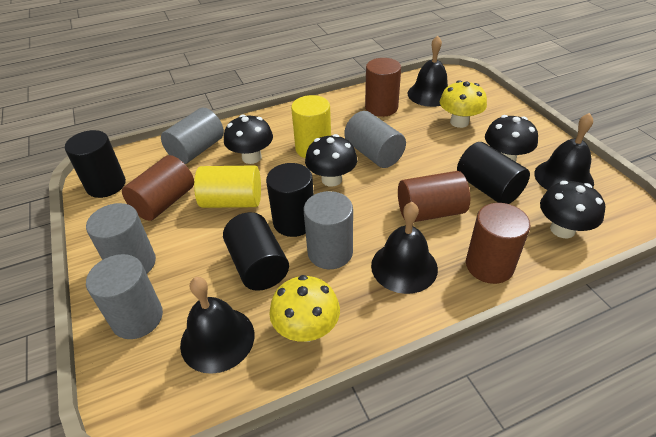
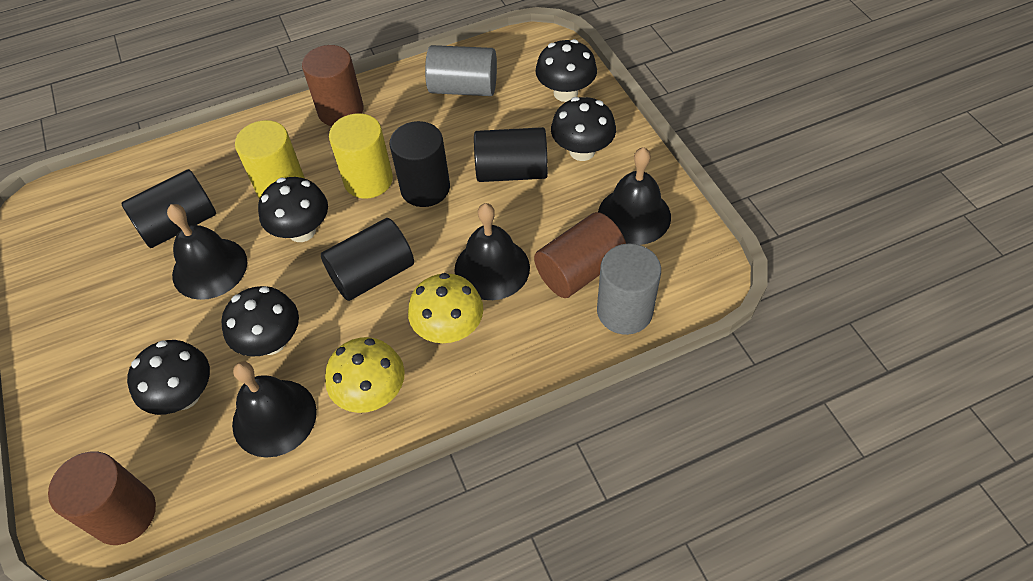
black mushroom: [224,114,273,164] [305,134,357,187] [485,115,538,162] [540,181,605,238] = 4 -> [127,340,210,415] [221,286,299,357] [258,177,328,242] [535,39,597,102] [551,97,616,161] = 5
brown cylinder: [122,155,194,221] [365,58,401,117] [398,171,470,222] [466,203,531,284] = 4 -> [48,452,156,545] [302,45,364,126] [534,212,626,298] = 3
grey cylinder: [86,203,156,273] [86,254,163,339] [161,108,224,164] [304,191,353,269] [344,111,406,168] = 5 -> [425,45,497,96] [597,244,661,335] = 2

